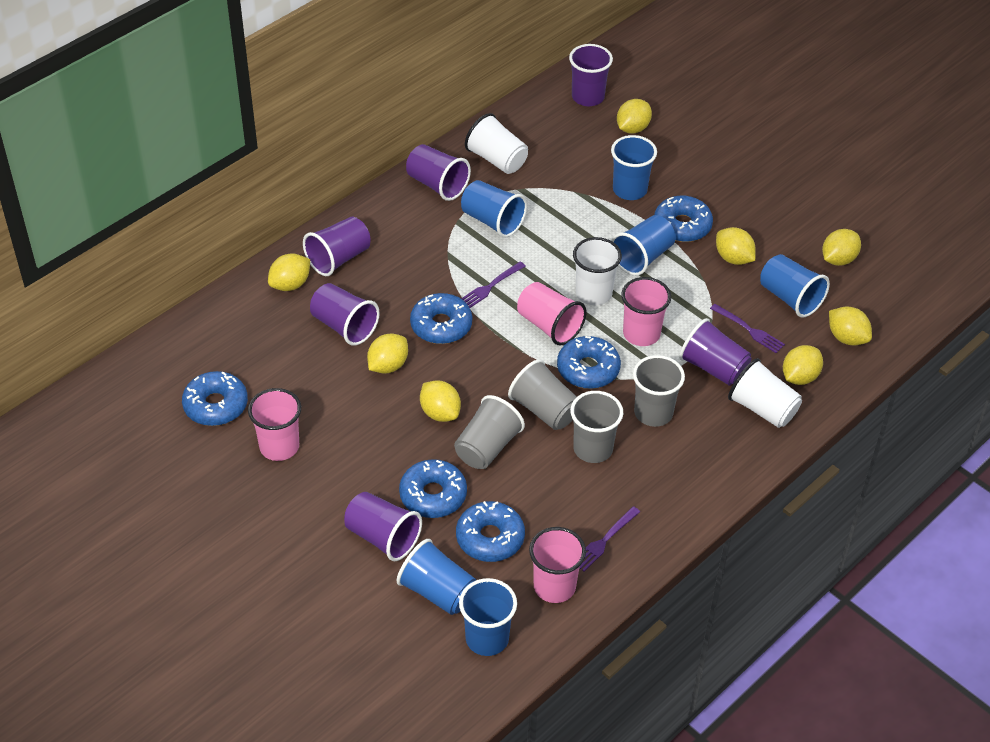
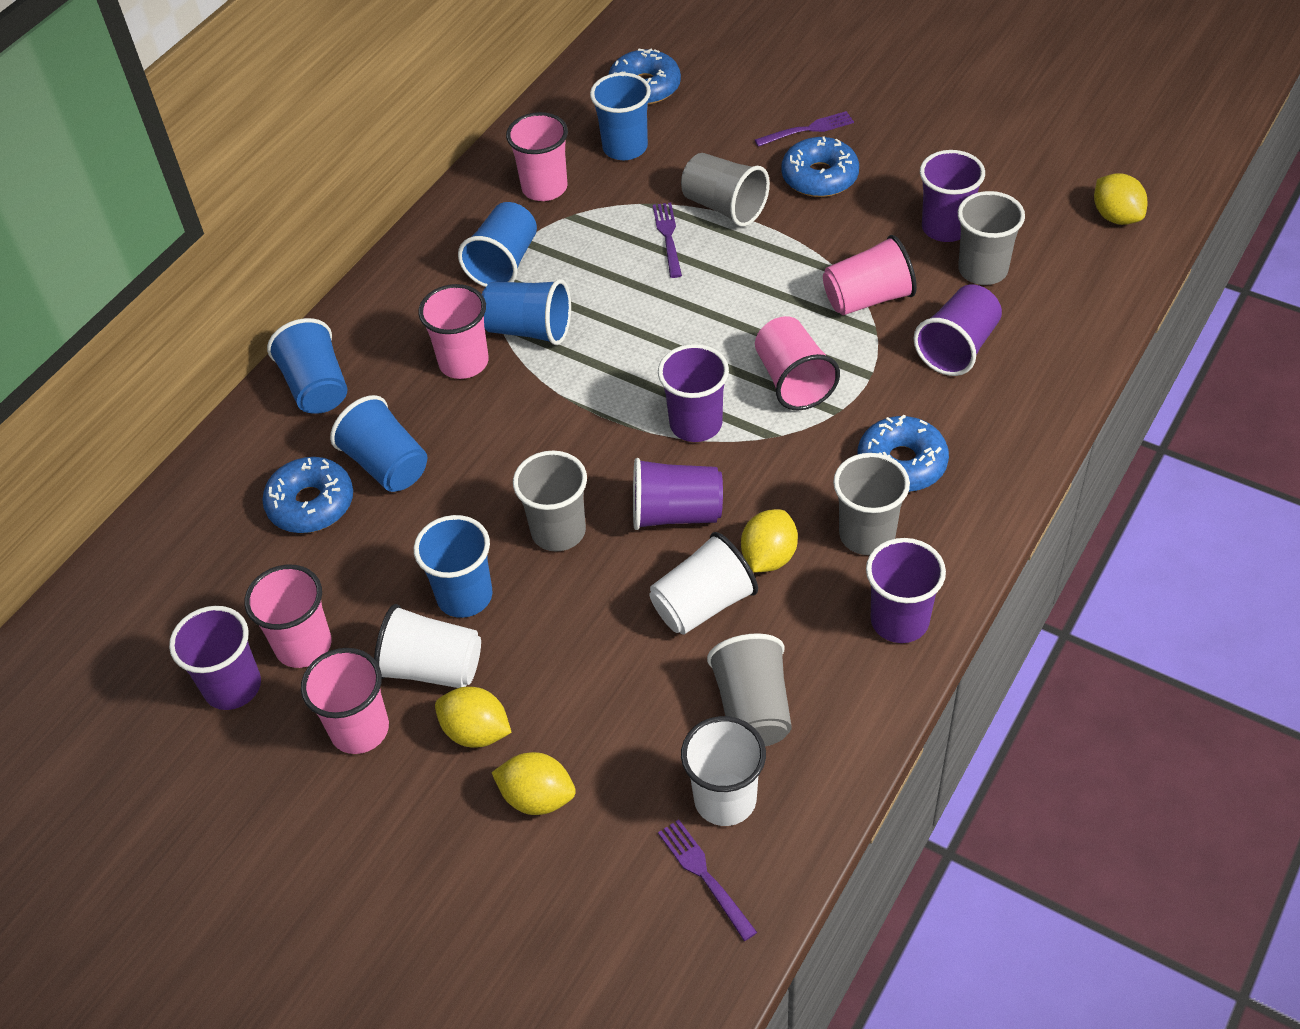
blue donut: [182,371,248,426] [399,459,467,518] [410,293,472,344] [456,501,525,562] [557,336,621,389] [654,196,713,242] = 6 -> [262,457,353,533] [608,48,681,105] [781,136,859,197] [858,415,949,492] = 4
grey cup: [454,395,525,469] [508,359,577,430] [570,391,623,463] [633,355,685,427] = 4 -> [513,451,587,551] [681,153,770,227] [707,633,792,746] [833,453,910,555] [958,191,1025,285] = 5
pink cup: [248,388,301,461] [517,282,586,345] [529,527,586,603] [621,277,671,346] = 4 -> [245,565,332,668] [301,648,389,754] [418,284,489,379] [506,112,568,201] [755,316,840,410] [823,235,917,315] = 6
yellow lemon: [268,253,310,291] [367,334,408,374] [420,380,461,422] [617,99,652,134] [716,227,756,265] [783,345,823,385] [822,229,861,266] [829,306,872,346] = 8 -> [435,687,512,747] [491,752,576,815] [741,509,798,572] [1094,173,1148,225] = 4

